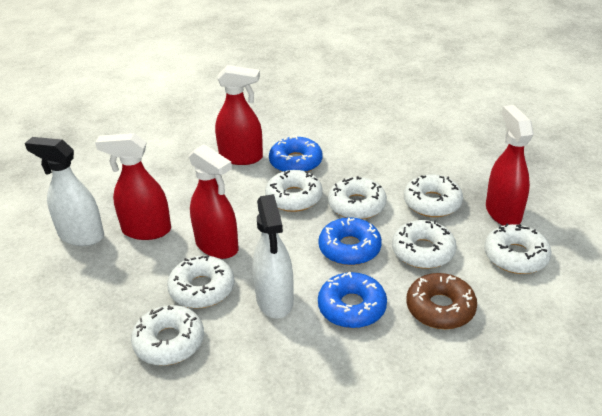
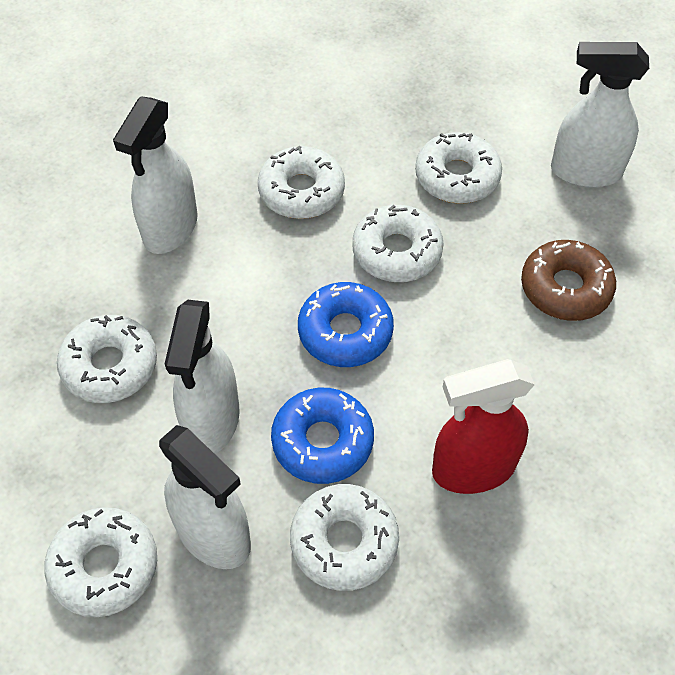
blue donut: [269,135,323,172] [318,217,382,266] [318,271,387,328] = 3 -> [271,388,374,484] [298,282,394,367] = 2
red spray bottle: [95,133,171,240] [189,144,239,259] [215,65,263,165] [486,105,534,226] = 4 -> [432,359,535,494] = 1
white donut: [131,305,204,366] [167,255,234,308] [265,170,323,212] [328,176,387,220] [392,220,456,269] [404,174,463,217] [484,224,552,274] = 7 -> [44,507,157,617] [57,315,157,403] [258,145,345,219] [290,484,399,591] [352,205,444,282] [415,132,502,204] = 6
white spray bottle: [25,137,104,246] [253,194,294,318] = 2 -> [113,96,198,254] [159,425,251,569] [165,300,240,454] [551,42,649,188] = 4

